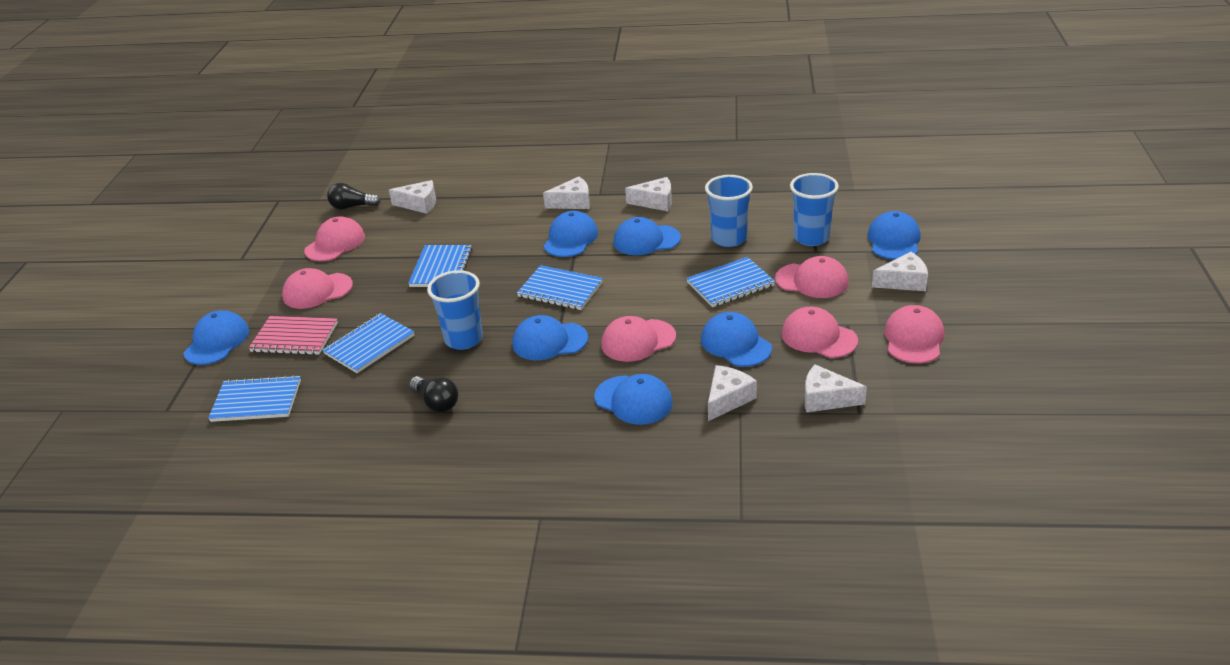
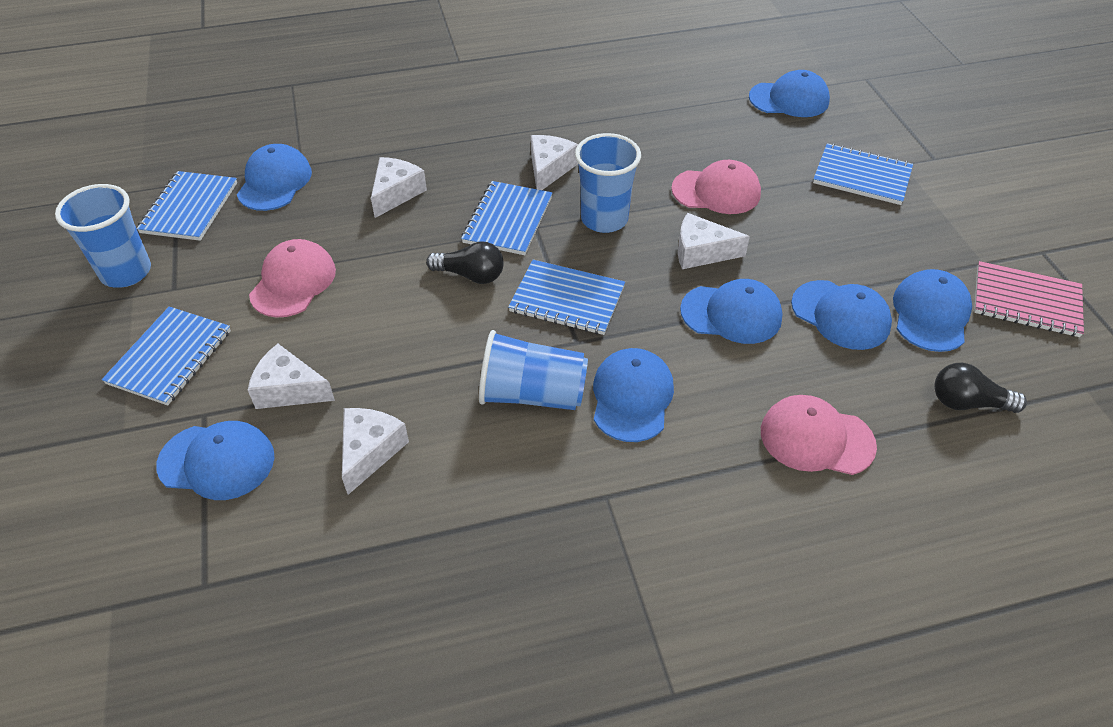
pink cap: [282,268,353,309] [304,217,365,261] [601,316,676,362] [775,256,849,298] [781,307,858,358] [884,305,945,363] = 6 -> [249,239,336,317] [671,160,761,214] [761,395,877,475] = 3
white cheese: [389,180,436,214] [543,177,590,209] [625,177,672,211] [708,365,757,421] [805,365,867,412] [872,252,928,291] = 6 -> [248,344,335,409] [342,408,409,495] [371,157,427,218] [531,135,578,190] [678,213,750,269] = 5

